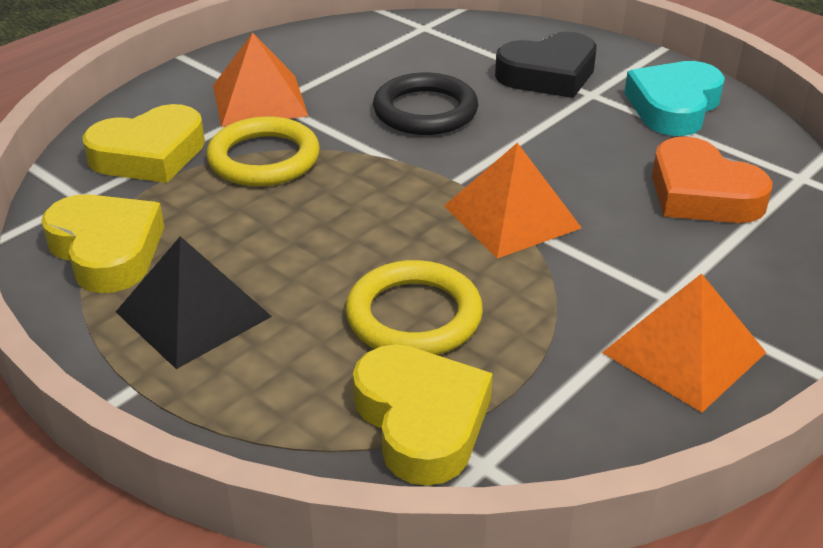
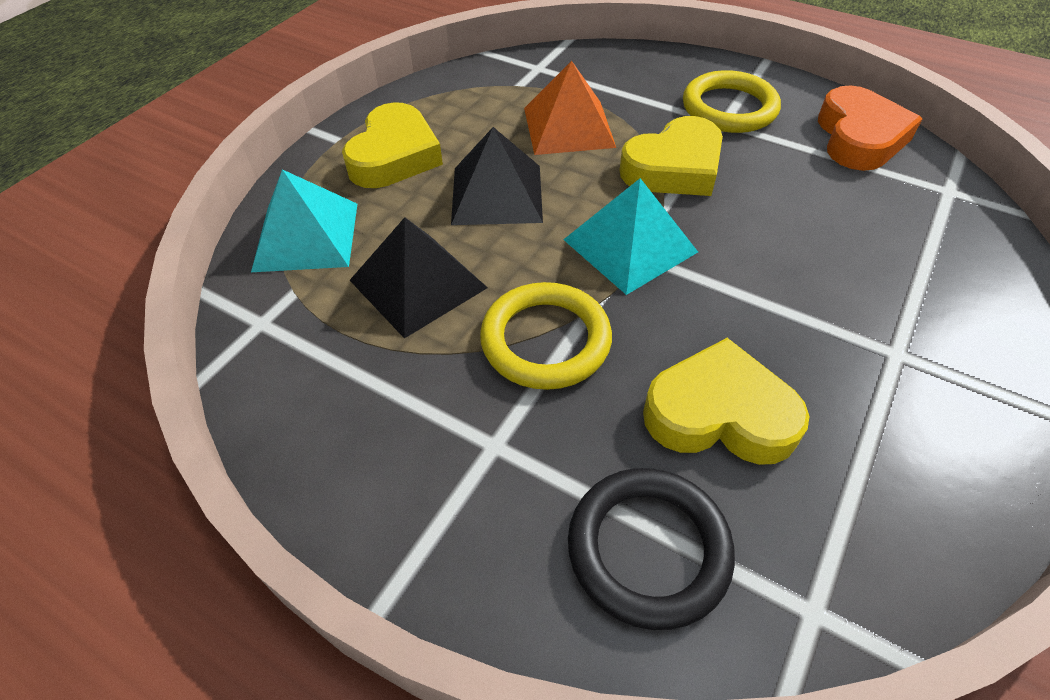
black heart: [495,32,597,98] = 1 -> none = 0
black pyramid: [116,236,272,369] = 1 -> [350,217,488,339] [451,127,543,225] = 2
orange pyramid: [213,33,308,127] [444,143,582,259] [602,273,766,413] = 3 -> [524,61,616,155] = 1
turquoise heart: [624,61,725,136] = 1 -> none = 0
turquoise pyramid: none = 0 -> [251,169,357,272] [563,178,698,295] = 2

